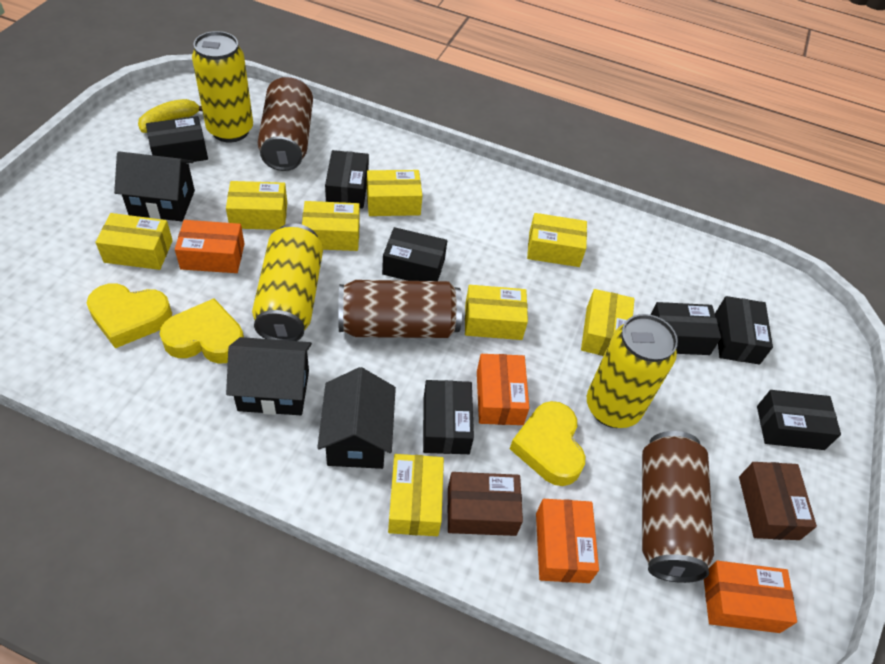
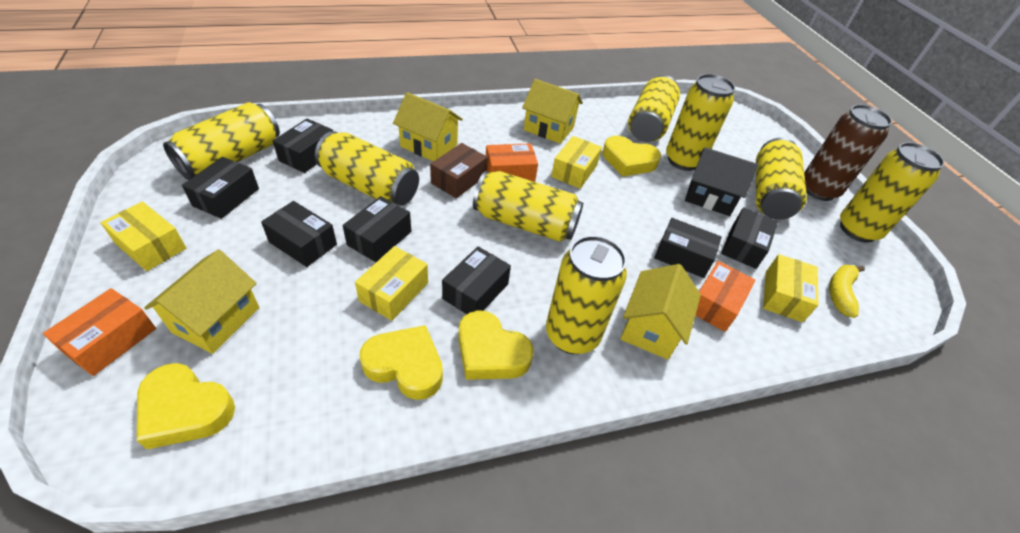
black house: [114,151,195,221] [226,337,312,415] [317,367,396,469] = 3 -> [685,147,758,216] = 1
brown box: [447,472,523,536] [739,462,817,540] = 2 -> [430,143,488,198] = 1
brown can: [258,76,313,171] [338,280,462,338] [642,431,714,583] = 3 -> [804,104,892,201] = 1
orange box: [175,220,244,273] [477,354,529,425] [536,499,599,583] [704,561,797,633] = 4 -> [43,288,156,376] [486,143,538,182] [695,261,756,332] = 3
yellow box: [96,213,173,270] [226,181,287,230] [302,201,360,251] [367,170,422,216] [388,454,444,536] [465,285,528,340] [527,213,587,267] [581,289,634,356] = 8 -> [101,202,186,271] [355,246,428,321] [551,136,602,189] [763,254,818,322] = 4
yellow can: [192,31,253,142] [252,223,323,341] [587,314,678,428] = 3 -> [163,102,280,180] [315,131,419,206] [473,171,583,242] [546,235,627,354] [628,75,680,142] [666,74,735,171] [756,138,807,220] [840,142,945,243] = 8
yellow heart: [87,283,172,348] [160,298,244,364] [510,401,585,486] = 3 -> [137,363,235,449] [360,325,443,400] [458,310,534,380] [602,136,661,177] = 4
yellow house: none = 0 -> [144,249,259,354] [393,92,463,161] [522,79,583,144] [620,264,701,360] = 4

